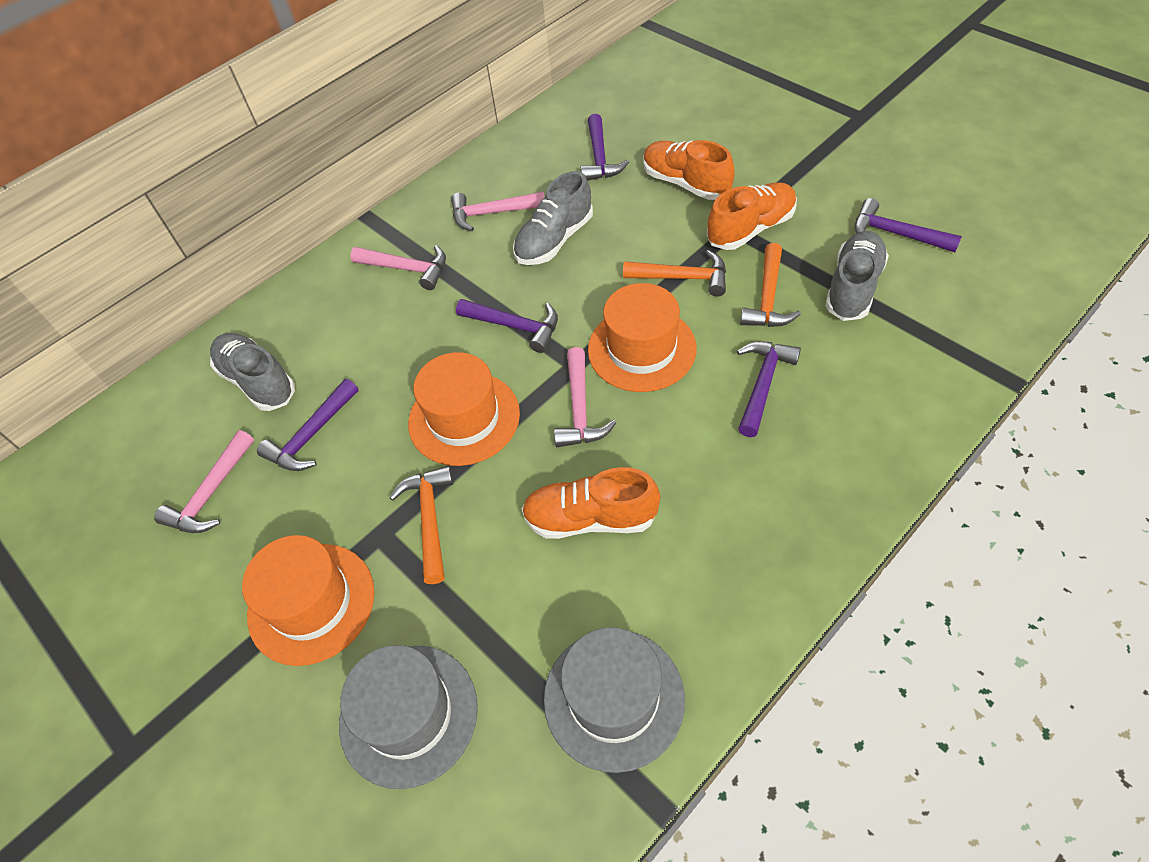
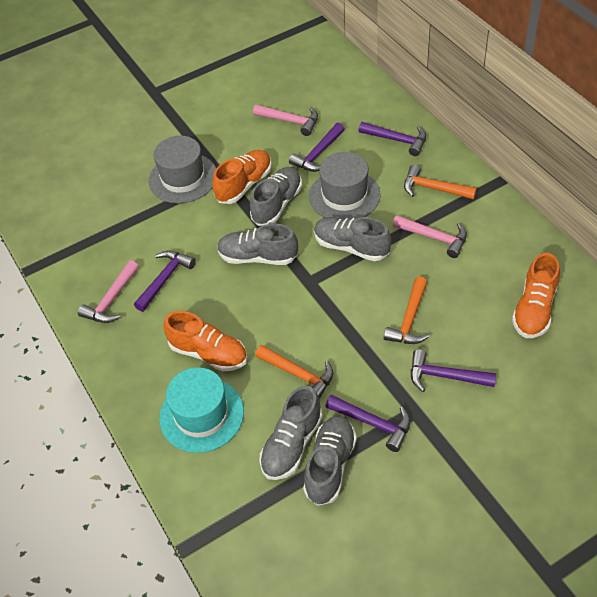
grey shoe: [210,333,295,411] [513,171,593,265] [825,231,889,321] = 3 -> [217,224,298,265] [250,167,302,226] [260,386,323,480] [303,416,357,506] [314,217,391,261] = 5
orange hat: [242,535,374,666] [408,352,520,466] [588,283,697,392] = 3 -> none = 0
pink hammer: [154,430,254,533] [350,245,446,290] [451,191,545,231] [554,347,616,447] = 4 -> [78,260,139,323] [253,104,318,136] [392,215,467,258] = 3
turquoise hat: none = 0 -> [159,367,244,453] = 1

